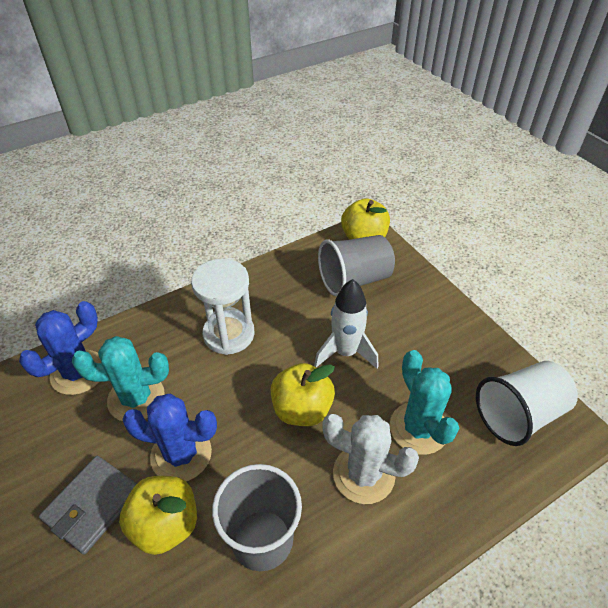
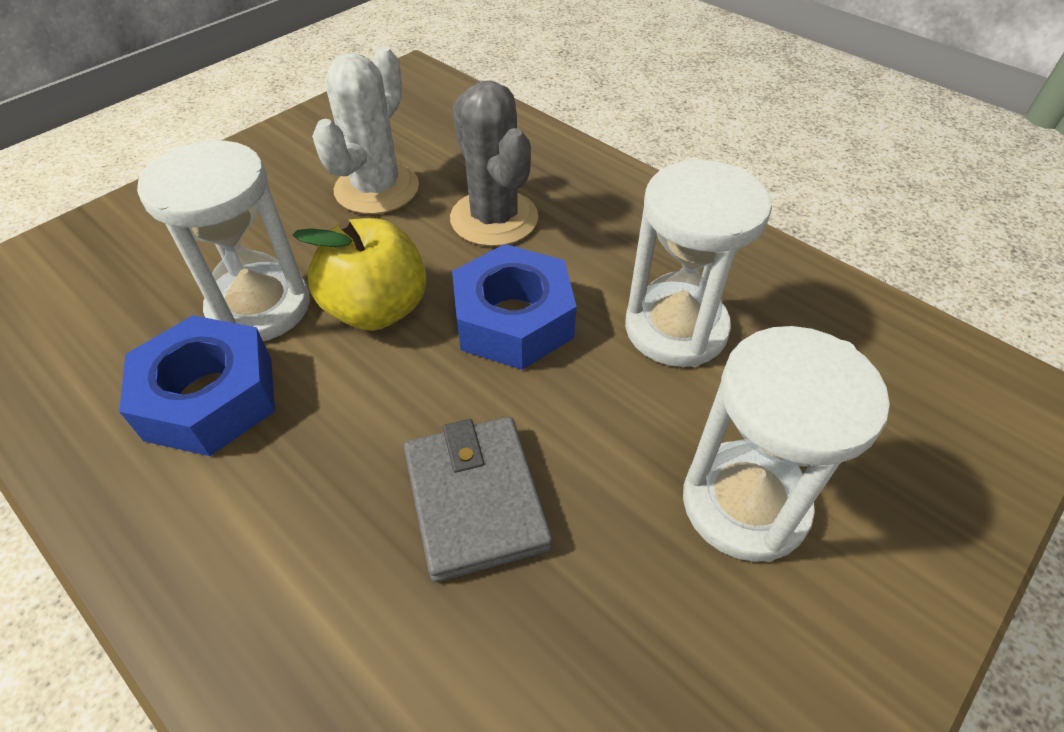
blue cactus: [19,301,101,395] [122,394,217,481] = 2 -> none = 0
blue nut: none = 0 -> [119,315,275,456] [452,244,577,370] = 2
grey cactus: none = 0 -> [450,81,538,247] = 1
grey cup: [212,464,302,571] [318,235,395,296] = 2 -> none = 0
turquoise cactus: [72,336,169,421] [390,350,459,455] = 2 -> none = 0
white cup: [476,361,578,446] = 1 -> none = 0
white hourglass: [191,258,255,355] = 1 -> [137,140,310,341] [625,160,772,367] [683,326,890,562] = 3
white rocket: [314,279,379,369] = 1 -> none = 0
yellow apple: [119,476,197,555] [271,363,335,426] [341,198,390,240] = 3 -> [292,218,427,331] = 1

